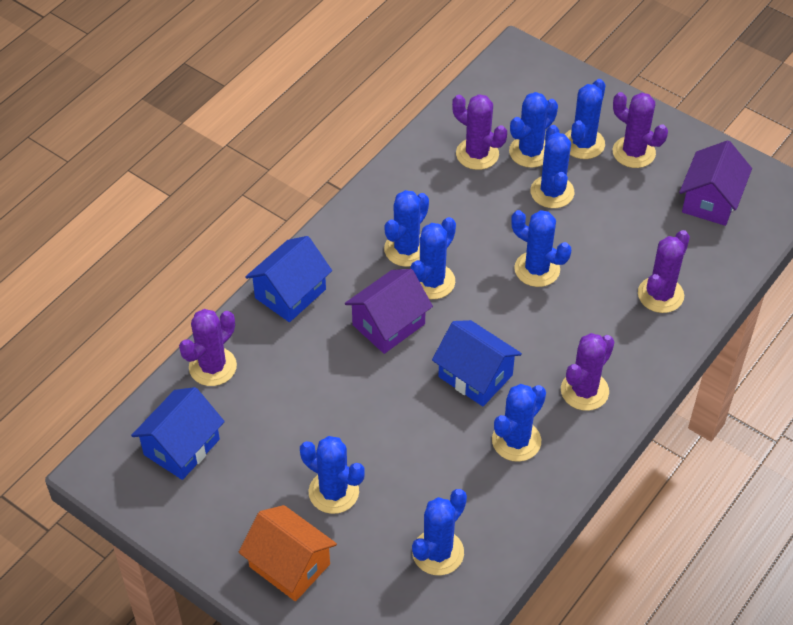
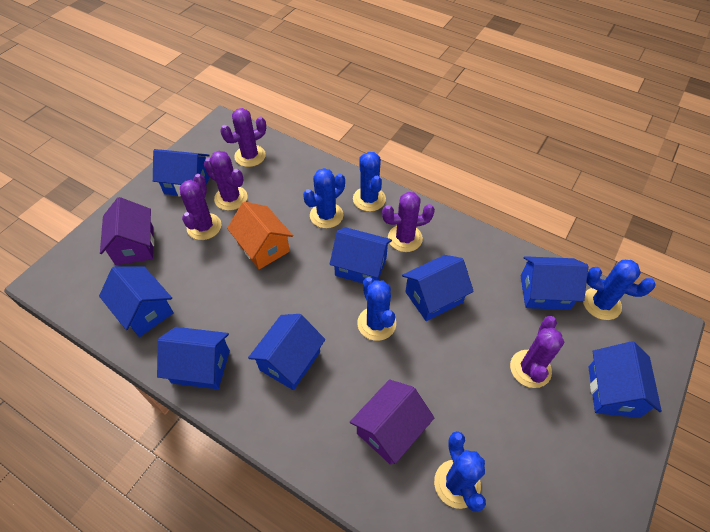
blue cactus: [300,436,365,514] [384,190,429,267] [411,217,456,299] [412,489,467,575] [492,384,546,462] [509,92,558,168] [511,210,571,287] [530,125,575,208] [565,79,606,159] = 9 -> [303,168,345,228] [353,152,386,212] [357,277,396,341] [434,431,486,512] [583,260,656,320] = 5
blue house: [131,387,225,480] [245,236,332,322] [432,320,522,406] = 3 -> [99,266,174,337] [153,149,210,197] [157,327,230,389] [248,314,325,390] [330,227,392,283] [402,255,474,321] [521,256,588,310] [588,341,662,418] = 8

